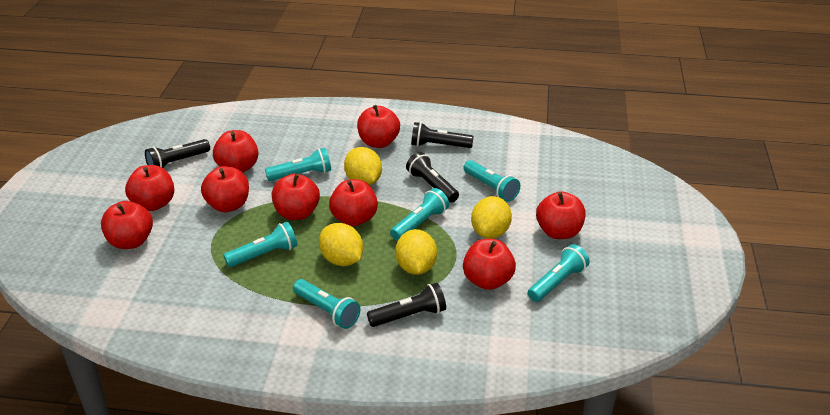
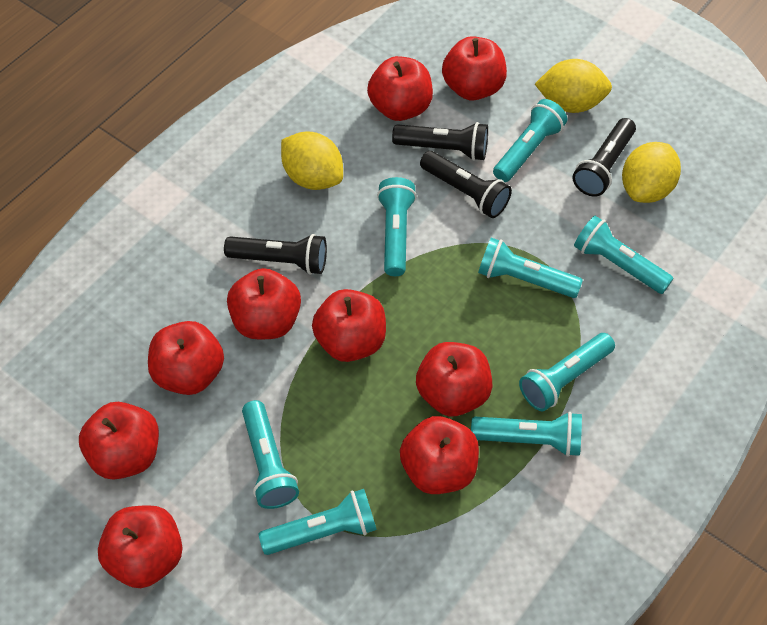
turquoise flashlight: [223,222,297,267] [265,148,331,181] [293,279,360,329] [390,188,449,241] [463,160,520,202] [528,244,590,302] = 6 -> [242,400,299,509] [259,489,377,555] [377,177,417,276] [471,412,582,457] [478,238,583,298] [493,99,567,182] [519,333,615,411] [574,216,674,294] = 8
yellow lemon: [319,223,363,266] [344,147,382,185] [395,229,437,275] [471,196,512,239] = 4 -> [281,132,343,190] [535,59,612,113] [622,142,681,203] = 3

